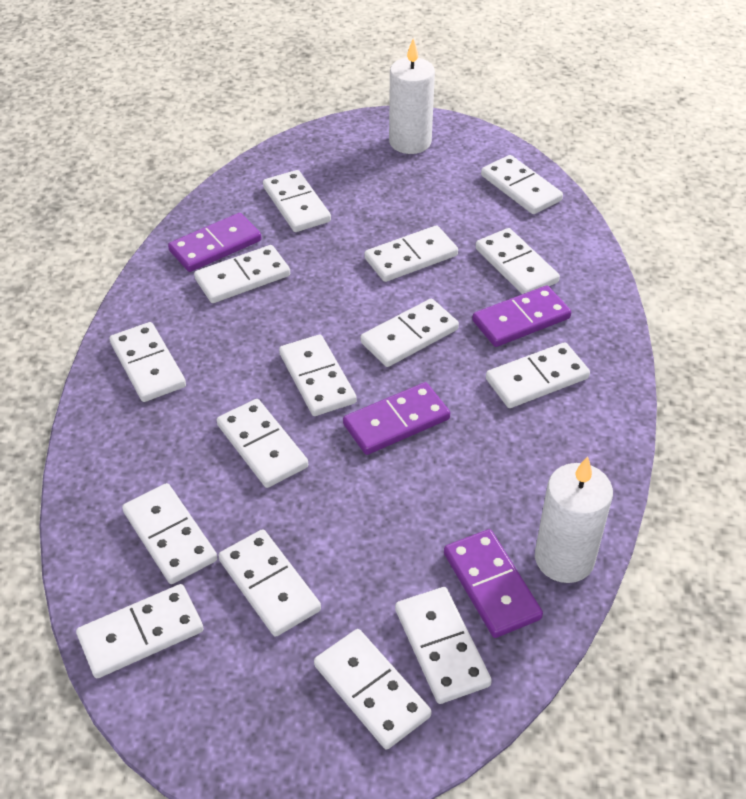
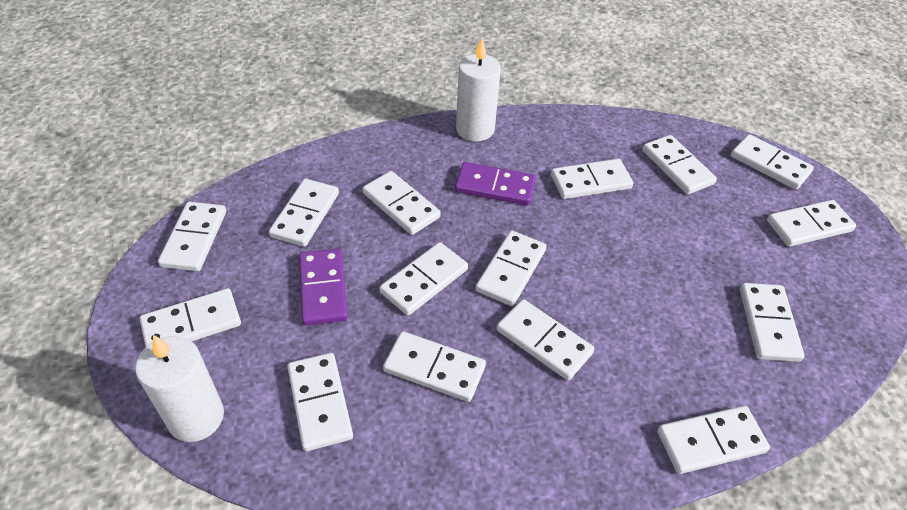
purple domino: [168,213,261,272] [343,382,450,455] [444,529,543,638] [472,285,571,347] = 4 -> [299,249,348,326] [455,162,536,206] = 2

